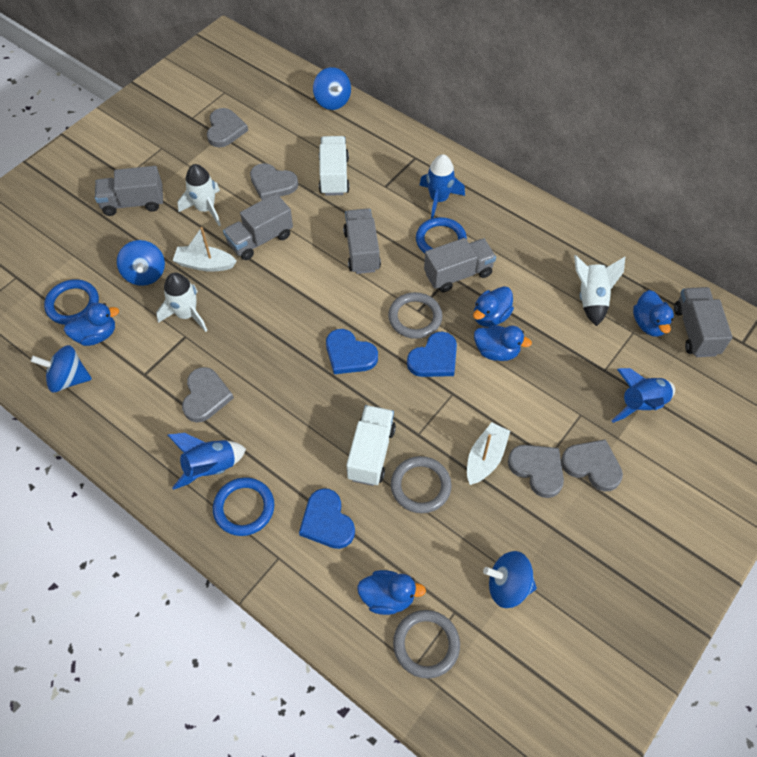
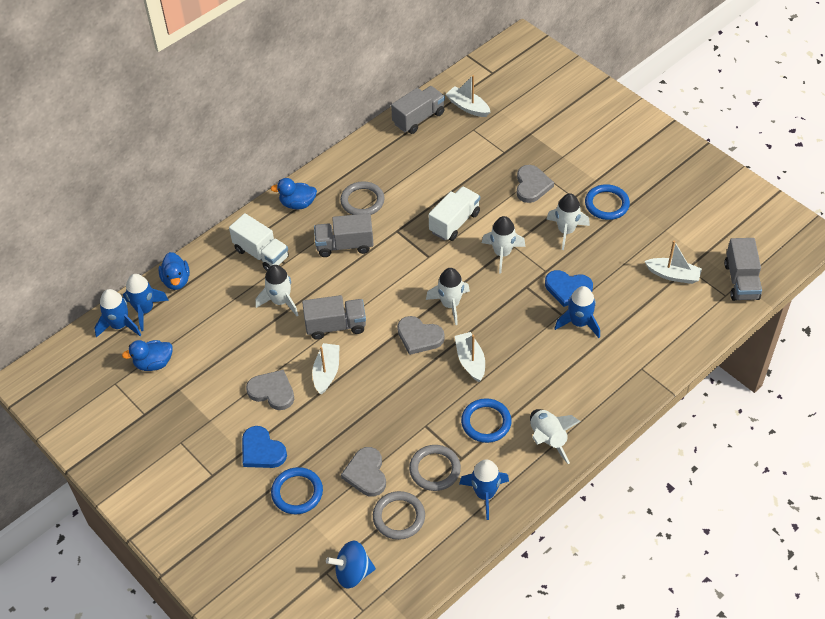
blue duck: [64,303,119,346] [357,570,426,615] [473,286,514,327] [474,325,532,361] [633,290,674,337] = 5 -> [122,340,173,371] [158,252,190,290] [270,178,317,209] = 3
blue heart: [299,488,355,549] [326,329,378,374] [407,332,457,377] = 3 -> [242,426,287,468] [545,270,593,307] = 2
blue rocket: [168,433,246,490] [419,154,465,219] [612,368,675,423] = 3 -> [94,289,141,338] [123,274,169,331] [459,459,509,520] [554,286,600,338] = 4
blue spinning top: [30,345,92,392] [117,240,165,286] [313,67,351,110] [483,551,537,608] = 4 -> [326,541,376,589] = 1
grey heart: [182,367,234,423] [207,108,248,147] [250,163,298,200] [508,445,564,498] [561,439,623,491] = 5 -> [246,370,294,410] [341,447,386,496] [397,316,445,355] [517,165,554,203] = 4
grey truck: [95,166,163,216] [223,193,293,260] [343,208,381,274] [424,238,496,292] [674,287,732,357] = 5 -> [302,295,366,340] [314,213,374,257] [391,86,445,134] [724,238,762,301] = 4
white boat: [173,227,237,272] [467,422,510,485] = 2 -> [312,343,340,395] [445,75,490,117] [455,332,485,382] [644,241,702,284] = 4
white rocket: [156,273,207,332] [178,164,221,226] [574,255,625,326] = 3 -> [256,265,299,316] [426,268,470,325] [482,216,525,273] [530,409,581,464] [546,193,590,250] = 5

